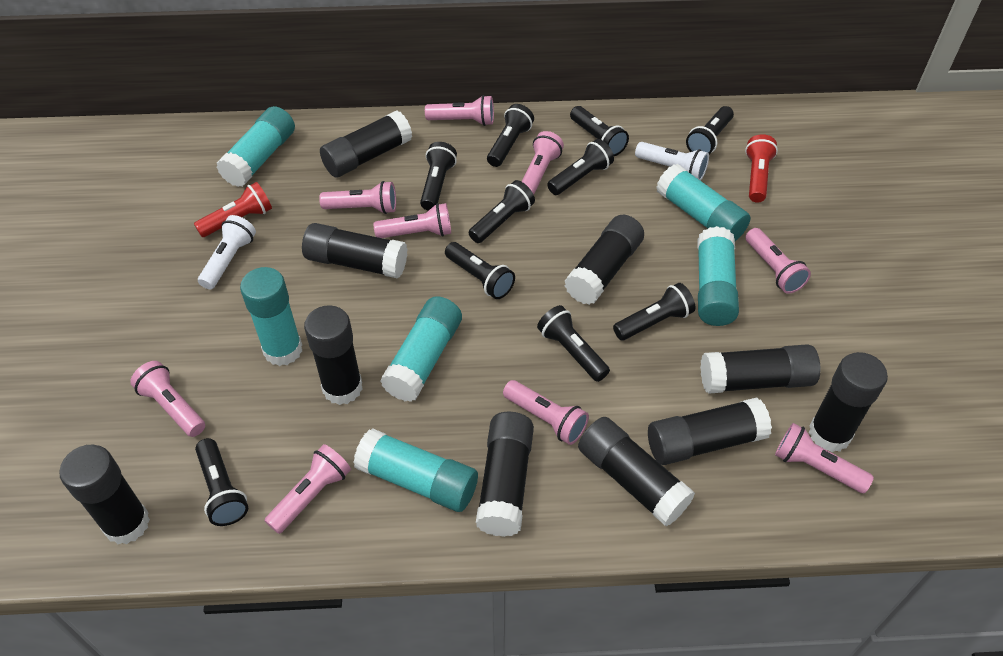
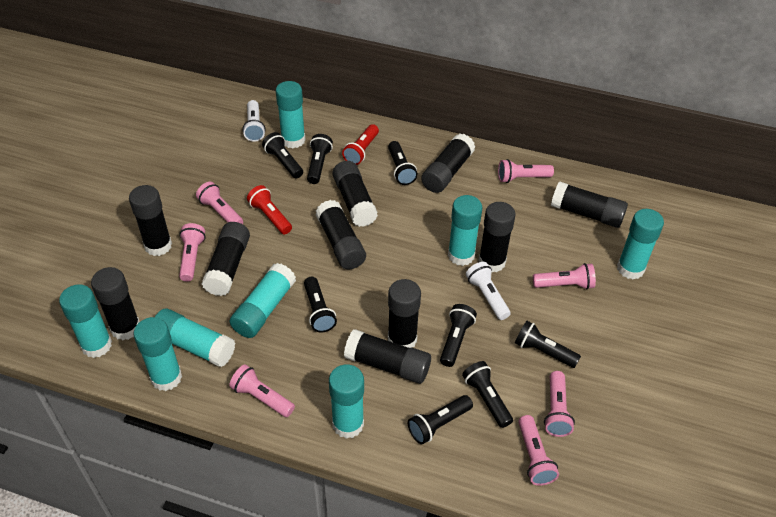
black flashlight: [195,438,248,526] [420,142,457,211] [445,242,515,299] [469,180,535,243] [487,104,534,167] [537,305,610,382] [547,139,614,195] [570,106,629,156] [613,283,695,340] [686,106,734,154] = 10 -> [262,132,303,178] [304,277,337,332] [307,134,333,184] [388,141,418,185] [408,395,473,444] [440,304,477,367] [462,361,513,428] [515,321,581,368] = 8
pink flashlight: [130,361,205,437] [265,444,351,534] [319,181,396,214] [373,203,451,238] [425,95,494,126] [503,380,589,445] [522,131,564,194] [745,228,811,294] [775,423,874,493] = 9 -> [179,223,206,282] [196,182,243,224] [229,364,295,417] [498,159,554,183] [518,415,559,486] [533,263,596,289] [544,371,575,437] = 7
turquoise glue stick: [216,106,295,187] [240,267,302,366] [353,428,478,512] [380,296,462,402] [656,164,751,241] [697,226,739,326] = 6 -> [59,284,112,358] [133,317,182,391] [155,309,235,367] [229,263,296,338] [276,81,305,148] [329,364,364,439] [448,195,483,266] [617,209,664,280] = 8

